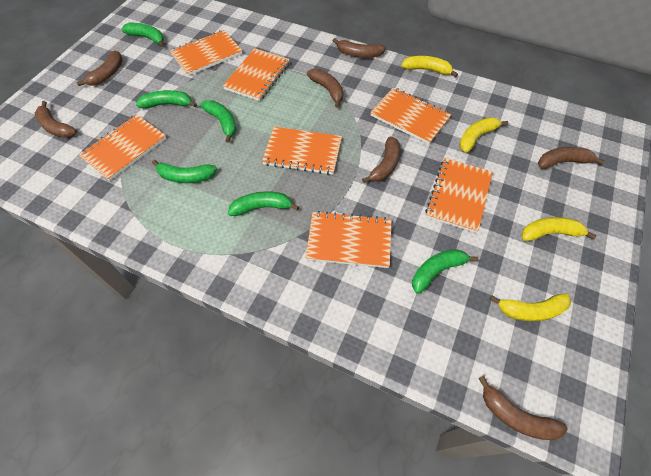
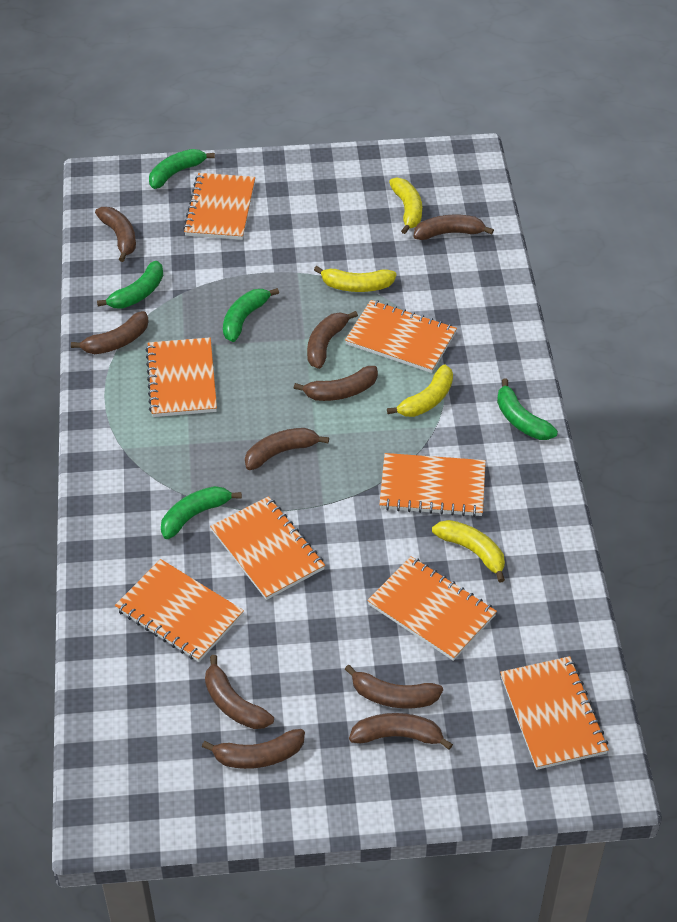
brown banana: [35,101,77,138] [77,51,123,86] [307,69,344,108] [333,38,386,58] [362,136,400,183] [478,376,567,440] [538,147,605,169] = 7 -> [71,311,149,354] [95,207,136,262] [202,729,305,769] [205,655,274,729] [245,428,329,470] [294,366,378,401] [307,311,358,369] [345,665,443,708] [349,713,453,750] [414,215,494,240] = 10
green banana: [121,23,164,47] [136,90,197,109] [152,160,217,183] [200,100,237,143] [228,191,299,216] [412,249,478,294] = 6 -> [97,261,163,309] [149,149,215,189] [161,486,242,539] [223,288,279,342] [497,378,558,440] = 5
orange notebook: [78,114,167,181] [170,30,242,76] [223,48,290,101] [262,127,342,175] [306,211,392,268] [370,87,451,144] [425,158,493,233] = 7 -> [115,559,244,662] [146,337,217,417] [183,173,255,240] [210,496,325,600] [345,300,457,373] [367,556,497,661] [379,453,486,517] [500,656,609,770] = 8

